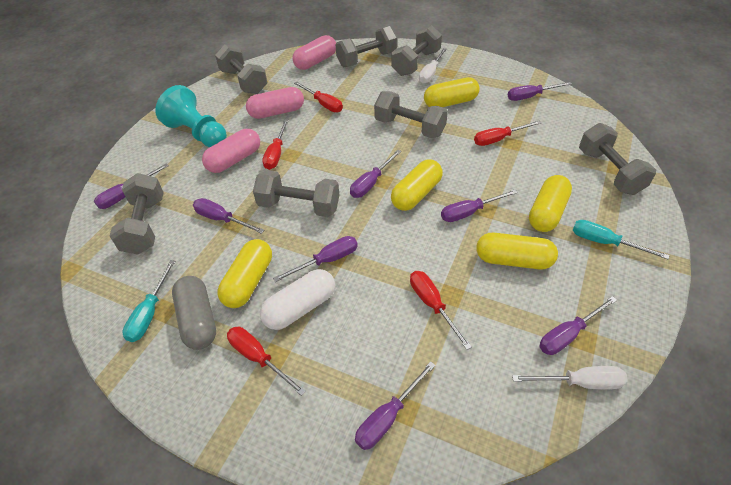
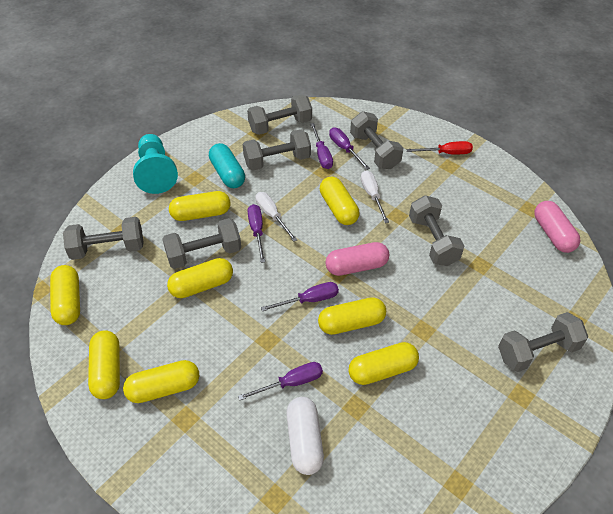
grey capsule: [172,276,216,350] = 1 -> none = 0
pink capsule: [202,129,260,173] [246,87,304,119] [292,35,336,70] = 3 -> [325,242,389,276] [534,201,580,253] = 2
purple screwdriver: [94,164,169,209] [193,198,264,234] [273,236,358,282] [350,150,401,198] [355,361,436,450] [441,190,518,222] [508,82,572,101] [539,296,617,355] = 8 -> [238,362,323,400] [248,204,265,263] [261,282,339,311] [310,123,333,169] [329,127,370,170] = 5
red screwdriver: [227,327,306,396] [262,119,289,170] [294,82,343,112] [410,271,472,350] [474,121,541,146] = 5 -> [406,141,473,154] = 1
turquoise capsule: none = 0 -> [209,143,245,188] = 1
turquoise screwdriver: [122,260,175,342] [573,220,670,259] = 2 -> none = 0
yellow capsule: [217,239,272,308] [391,159,443,211] [424,77,479,107] [476,233,558,270] [529,175,572,232] = 5 -> [50,265,80,325] [88,330,120,399] [123,360,199,403] [167,258,233,298] [169,191,230,221] [318,297,386,335] [320,176,359,225] [349,342,419,385] = 8

